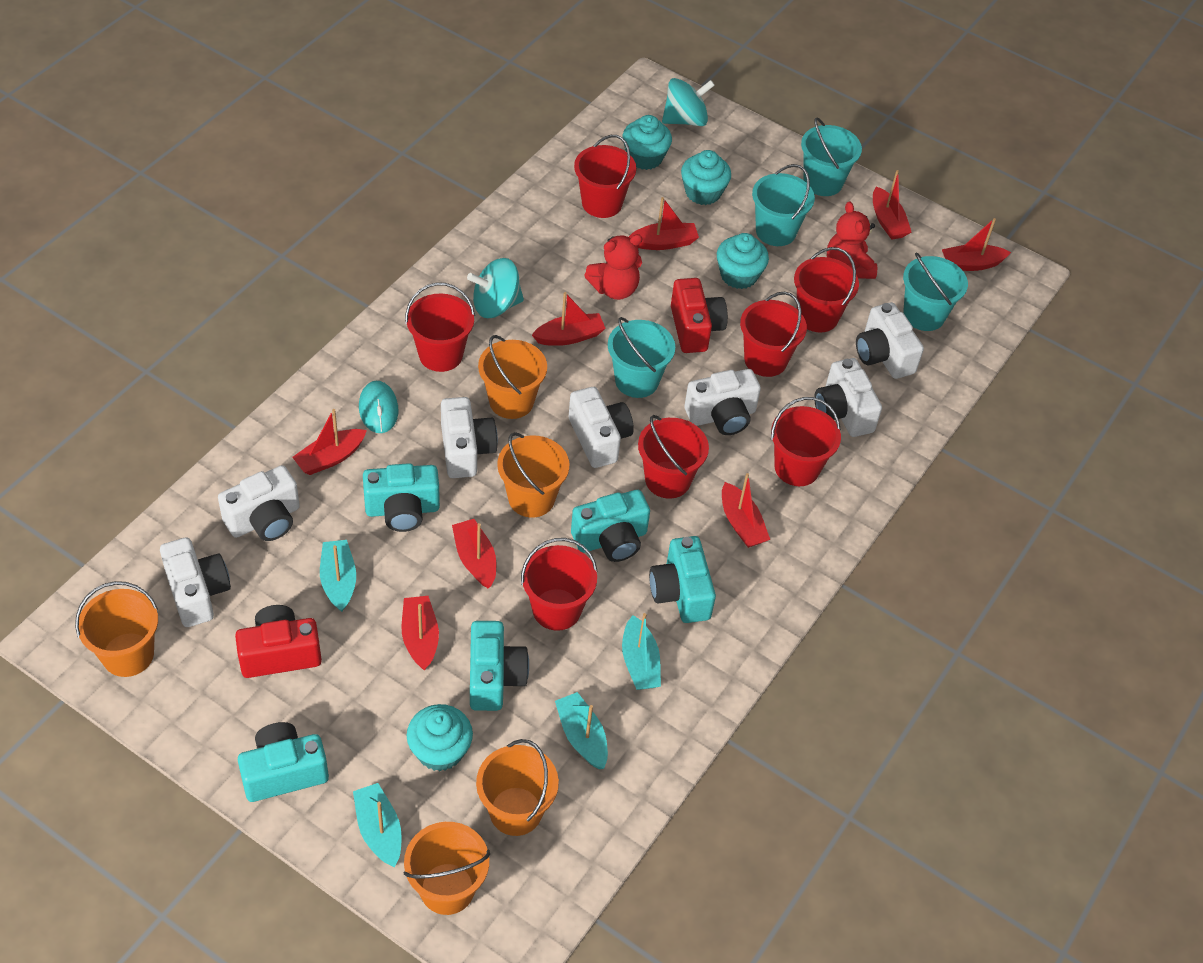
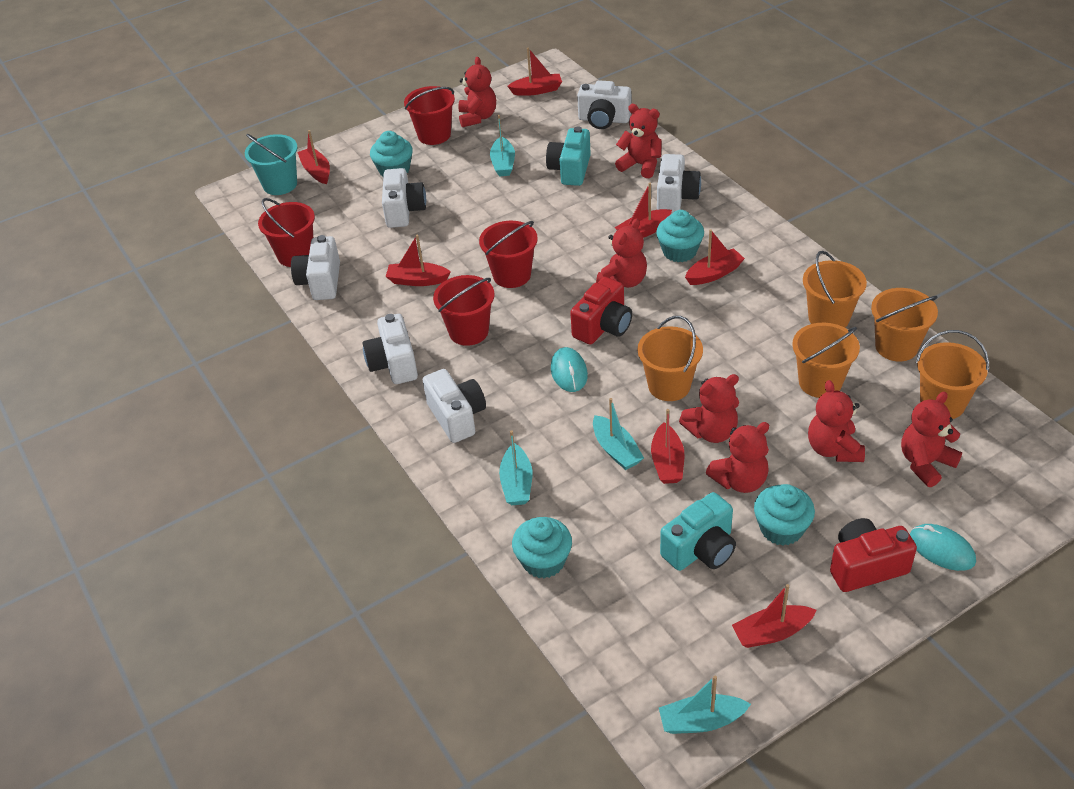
red boat: [292,409,367,475] [401,596,439,671] [452,519,496,588] [532,292,606,346] [629,197,699,250] [722,473,770,548] [873,170,911,240] [942,218,1011,271] = 8 -> [297,130,330,184] [386,235,451,286] [508,48,562,96] [615,183,672,238] [651,409,685,484] [685,229,745,285] [732,584,817,648] = 7
red bucket: [405,282,475,372] [521,538,597,631] [574,135,636,218] [638,415,709,499] [740,292,807,377] [771,397,841,486] [794,247,859,333] = 7 -> [258,198,315,267] [404,86,455,145] [433,275,494,346] [479,221,538,288] = 4
red teddy bear: [584,234,643,300] [827,202,877,279] = 2 -> [458,57,496,127] [596,218,647,288] [615,104,662,178] [679,374,739,443] [706,422,769,493] [808,380,865,462] [901,392,962,487] = 7
turquoise bucket: [608,317,675,398] [752,164,815,246] [801,117,862,196] [903,252,968,331] = 4 -> [245,134,298,195] = 1
turquoise camera: [238,722,329,802] [363,463,440,532] [470,621,529,711] [571,490,650,562] [649,536,716,623] = 5 -> [546,126,591,186] [660,492,736,571] = 2
turquoise mouse: [359,381,398,433] = 1 -> [551,347,588,392] [910,524,976,571] = 2
turquoise spinning top: [467,258,524,318] [662,78,715,126] = 2 -> none = 0
white camera: [160,538,231,627] [218,465,300,541] [441,397,498,478] [569,387,634,468] [684,369,761,435] [814,358,882,437] [856,302,924,379] = 7 -> [291,235,340,300] [363,314,418,384] [382,168,426,228] [423,369,486,443] [577,80,631,129] [657,154,701,213] = 6

